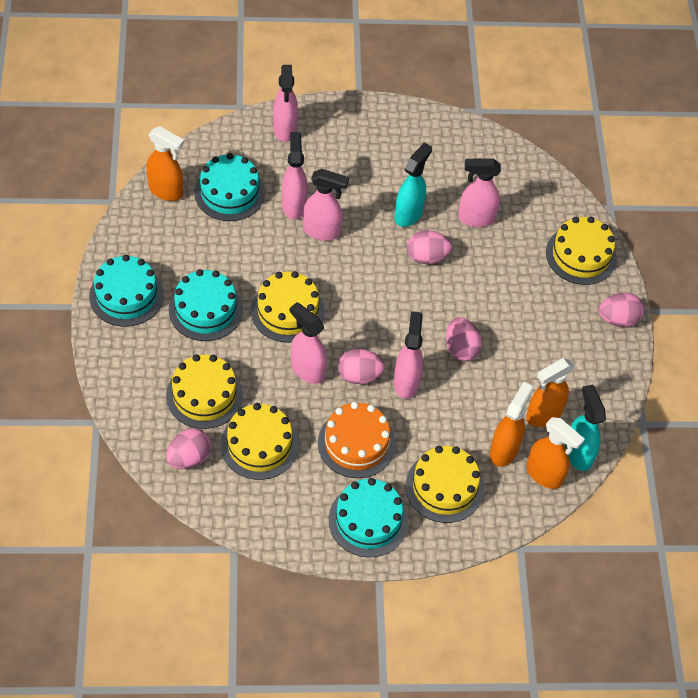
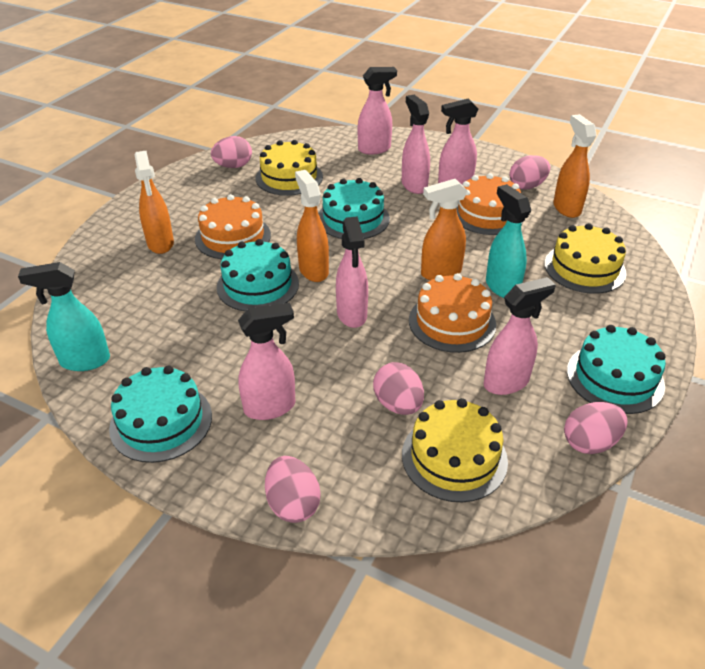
orange cake: [318,402,395,478] = 1 -> [195,194,271,259] [409,273,496,353] [457,173,524,235] = 3
yellow cake: [166,354,243,429] [221,403,299,480] [251,271,325,343] [405,446,484,523] [546,217,617,285] = 5 -> [256,140,323,196] [402,398,508,502] [544,223,627,294] = 3

